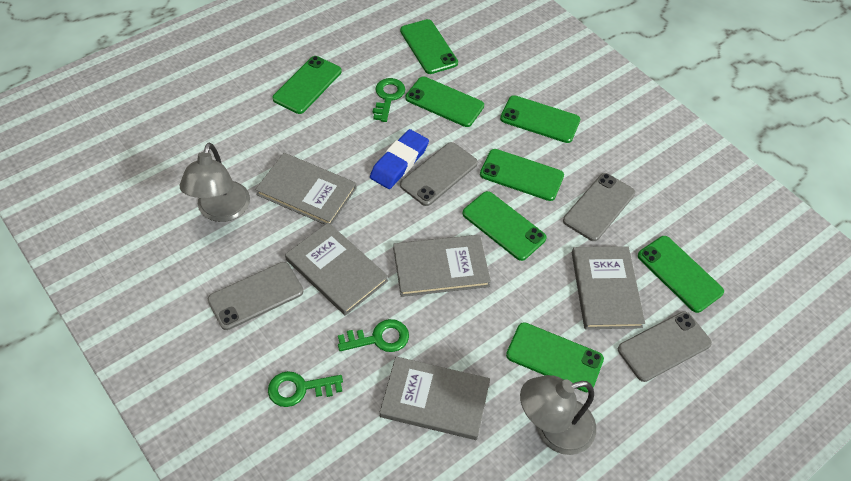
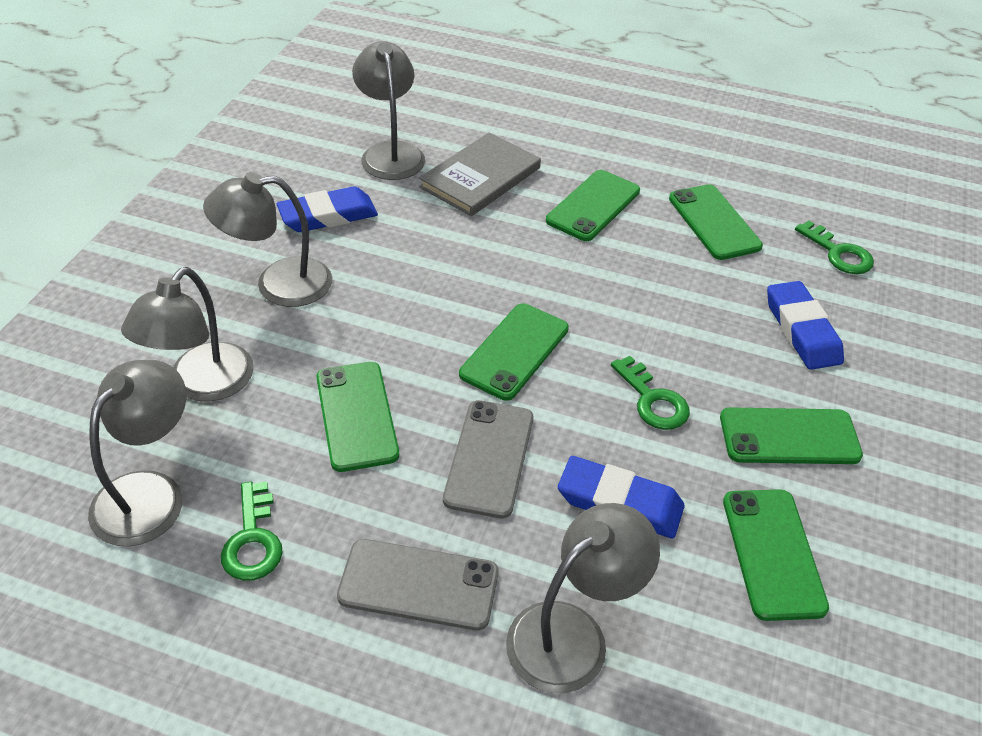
blue eraser: [370,129,429,189] = 1 -> [277,187,378,232] [558,456,685,539] [767,281,844,370] = 3
green phone: [272,56,342,114] [400,19,458,74] [405,77,484,127] [462,191,547,261] [480,149,564,201] [500,95,580,143] [506,322,604,392] [638,236,724,313] = 8 -> [316,362,399,472] [459,303,569,401] [546,170,640,241] [669,184,763,260] [720,407,863,464] [723,489,829,621] = 6
grey book: [255,153,356,225] [285,222,388,316] [380,357,490,440] [393,235,491,297] [572,246,645,329] = 5 -> [419,132,541,216] = 1
grey lamp: [180,142,250,222] [520,375,596,455] = 2 -> [88,360,186,546] [121,267,254,402] [203,172,332,307] [352,41,425,180] [506,503,660,693] = 5
grey phone: [208,262,303,330] [400,142,478,206] [563,173,635,241] [618,311,712,382] = 4 -> [337,539,499,630] [443,400,533,519] = 2

